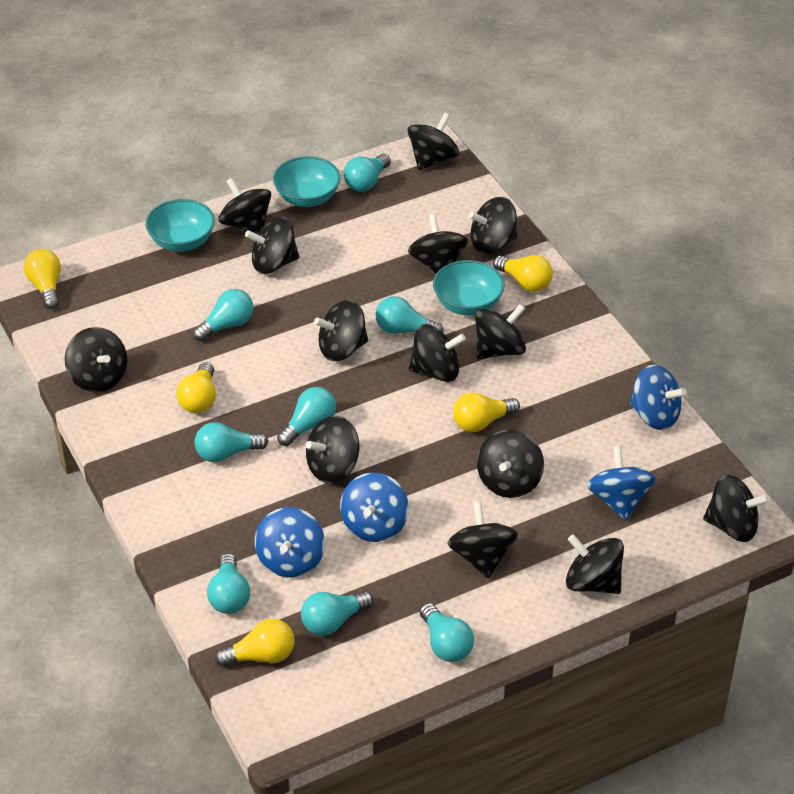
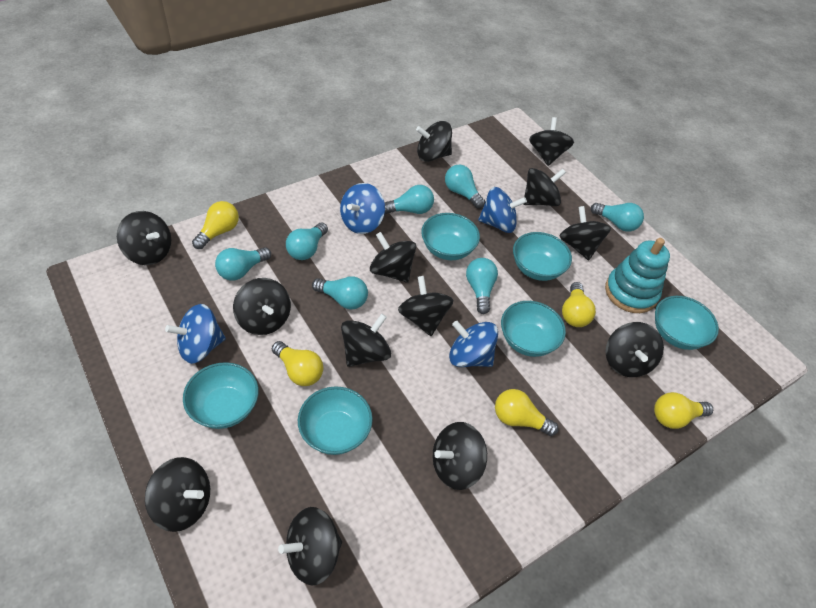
black spinning top: [65,327,127,392] [219,178,271,234] [245,217,299,274] [306,416,359,483] [314,300,368,361] [408,113,459,170] [408,214,468,273] [409,324,466,382] [447,502,518,579] [469,197,517,254] [475,304,526,359] [477,430,544,498] [566,534,624,594] [703,475,770,542] = 14 -> [117,211,171,265] [145,457,210,532] [233,278,291,335] [278,507,342,586] [341,313,391,367] [370,232,416,283] [398,276,453,336] [416,121,452,162] [433,422,487,490] [523,168,566,206] [529,117,574,166] [559,206,611,260] [606,322,664,377] = 13
turquoise bowl: [146,199,215,252] [273,156,341,207] [433,260,505,316] = 3 -> [183,362,259,429] [298,386,373,455] [421,213,480,260] [501,301,566,357] [513,232,572,281] [655,296,719,350] = 6
turquoise light bulb: [193,289,253,342] [194,422,268,462] [207,553,250,614] [277,387,336,446] [301,591,373,636] [344,154,391,191] [376,296,443,334] [420,603,474,662] = 8 -> [215,247,271,281] [286,222,328,260] [312,276,368,310] [385,185,434,214] [445,165,485,209] [466,258,498,314] [591,203,644,232] = 7
turquoise stacking toy: none = 0 -> [605,238,670,313] = 1

